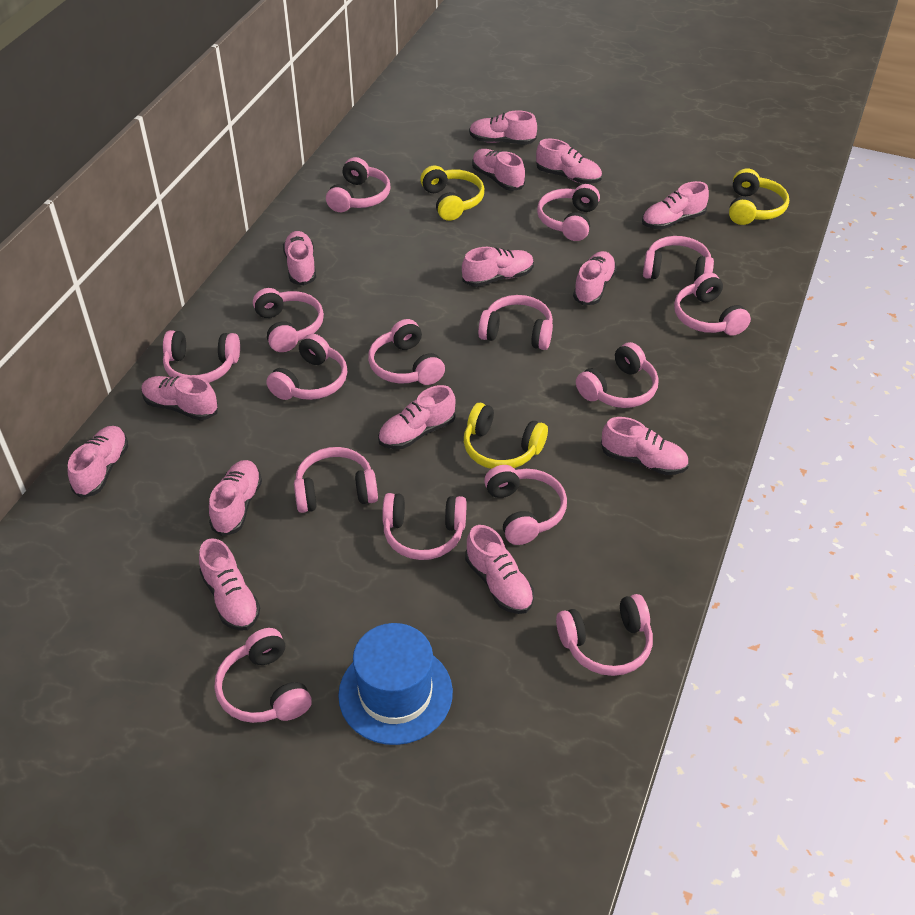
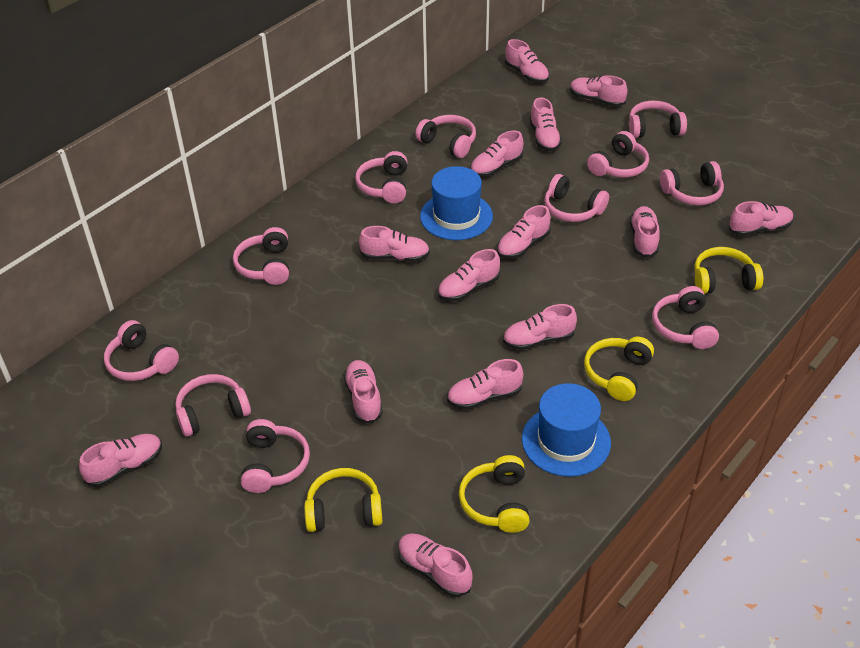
blue hat: [338,623,453,745] = 1 -> [420,166,493,240] [522,383,611,477] = 2
pink headphones: [163,330,240,383] [215,628,312,723] [253,288,324,352] [266,334,347,400] [294,447,378,513] [326,157,391,212] [368,319,445,385] [382,493,467,560] [478,295,553,350] [484,465,567,545] [537,184,600,241] [556,594,653,676] [576,342,659,408] [643,236,714,282] [674,272,751,336] = 15 -> [104,320,179,381] [175,374,251,437] [233,227,289,285] [241,419,310,493] [355,151,407,203] [415,115,476,158] [544,174,609,222] [587,131,649,177] [629,101,687,138] [652,286,719,349] [660,161,724,205] = 11
yellow headphones: [420,165,484,221] [464,403,548,469] [729,169,789,225] = 3 -> [304,468,382,532] [459,455,530,533] [584,337,654,401] [694,247,763,294] = 4

